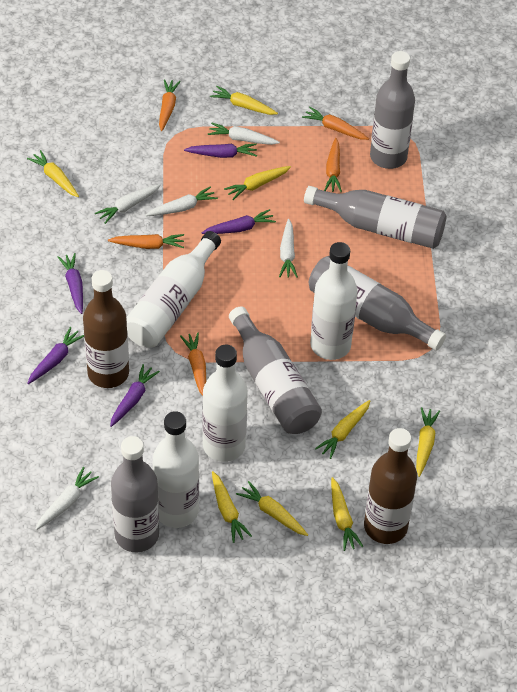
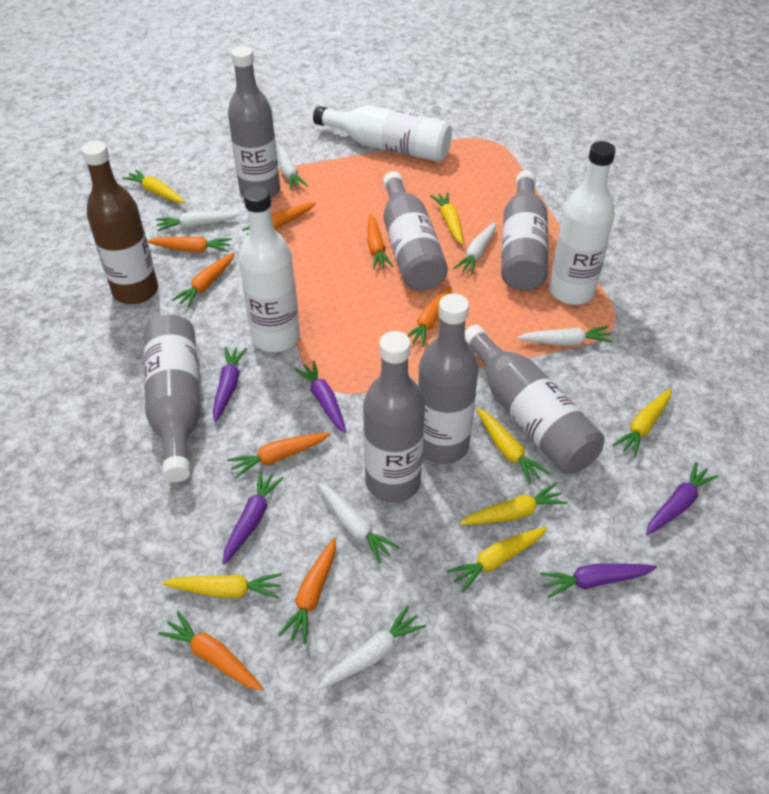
brown bottle: [83,270,129,388] [364,428,417,544] = 2 -> [81,141,158,304] = 1
grey bottle: [111,436,159,552] [229,306,322,434] [304,186,446,249] [309,256,446,350] [370,51,415,169] = 5 -> [144,315,201,482] [228,46,280,198] [363,331,425,503] [383,171,448,291] [418,293,479,464] [465,325,604,474] [501,170,549,291] = 7
orange carrot: [108,234,184,249] [159,79,181,131] [180,333,206,396] [302,107,369,140] [324,138,342,192] = 5 -> [147,236,232,252] [158,611,264,691] [172,252,235,308] [227,432,330,478] [242,202,316,235] [278,537,336,644] [367,214,394,269] [407,286,451,347] = 8
white bottle: [126,231,221,348] [153,411,199,528] [202,345,248,462] [310,242,358,360] = 4 -> [239,186,300,352] [313,106,452,162] [549,141,616,305] = 3
white carrot: [36,467,99,530] [95,184,161,224] [146,187,218,216] [208,123,280,145] [279,219,298,278] = 5 -> [156,211,240,231] [278,145,308,190] [317,606,426,690] [318,483,400,564] [453,222,496,275] [517,326,613,346] = 6
yellow carrot: [27,150,79,197] [210,86,278,115] [212,471,252,543] [224,166,291,200] [236,481,308,536] [315,400,370,459] [331,477,364,551] [416,407,440,477] = 8 -> [123,169,185,203] [162,573,282,599] [430,192,463,244] [447,527,547,592] [460,483,567,525] [476,408,549,485] [613,388,672,457] = 7

